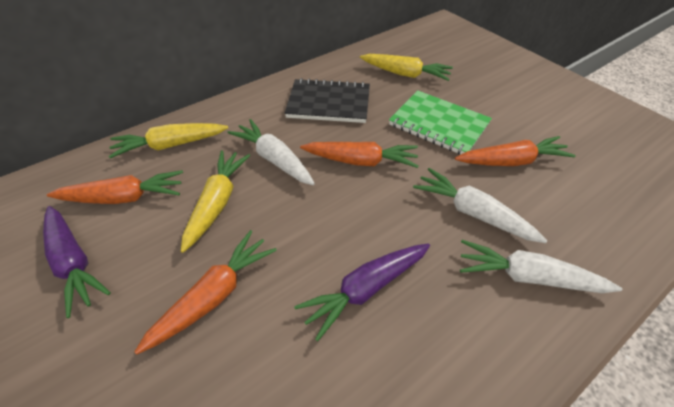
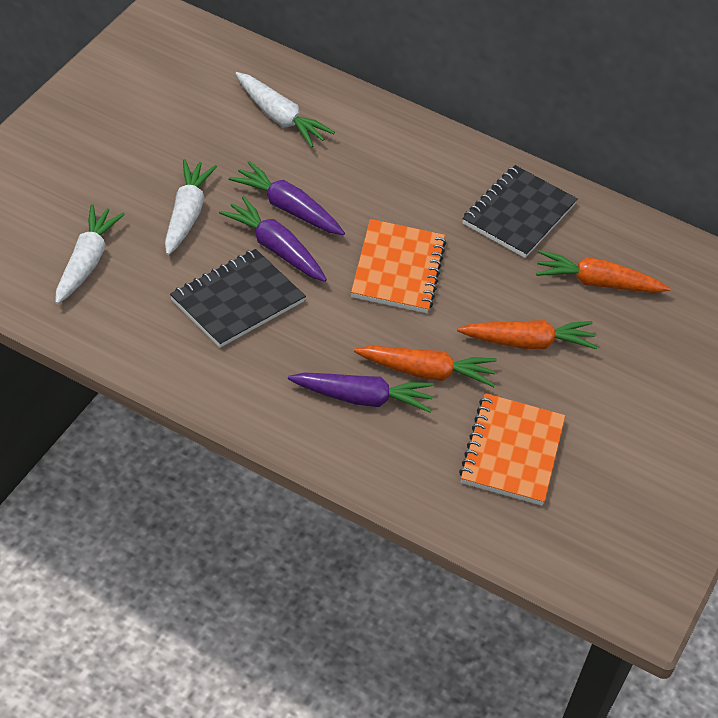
black notebook: [285,78,370,123] = 1 -> [170,249,306,348] [463,165,578,258] = 2
green notebook: [389,90,492,155] = 1 -> none = 0
orange carrot: [47,170,183,204] [134,230,277,354] [300,142,418,168] [455,136,576,166] = 4 -> [354,346,497,387] [457,320,597,349] [536,250,671,293] = 3
orange notebook: none = 0 -> [351,219,446,313] [459,393,565,505] = 2
purple carrot: [43,206,111,318] [294,243,430,341] = 2 -> [219,196,327,282] [228,161,345,235] [288,372,434,413] = 3
yellow carrot: [108,123,228,158] [181,150,251,253] [360,54,453,81] = 3 -> none = 0

